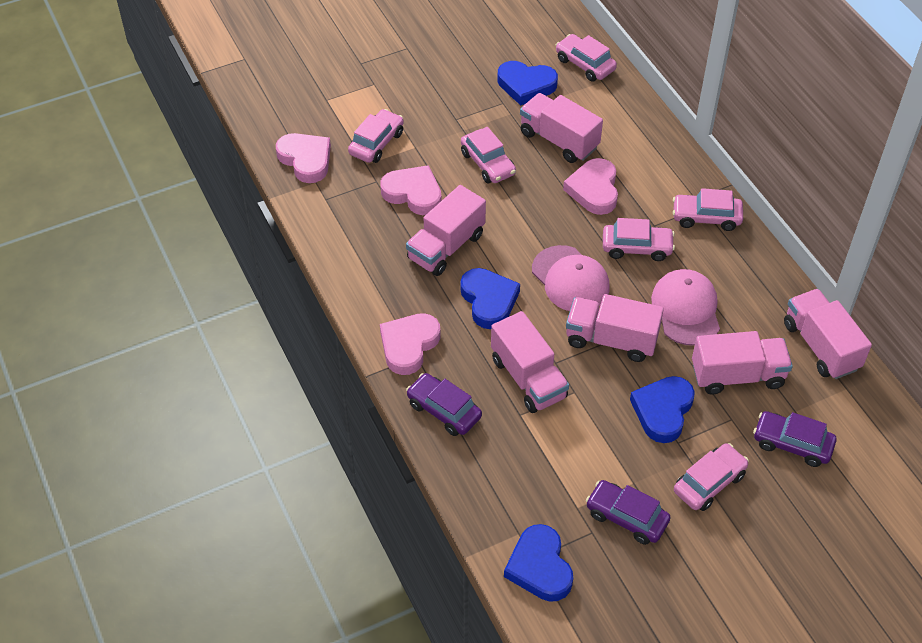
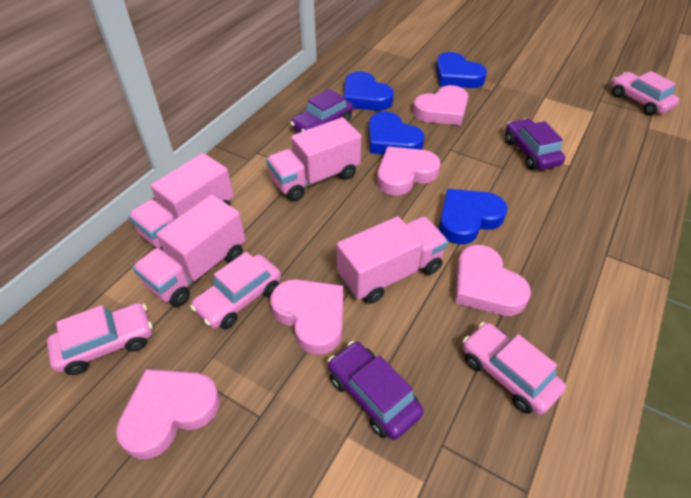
pink cap: [532,245,610,311] [651,269,720,346] = 2 -> none = 0
pink car: [348,109,404,163] [461,127,516,183] [556,34,617,82] [603,218,675,261] [673,188,743,231] [674,443,749,511] = 6 -> [47,303,153,375] [190,252,281,329] [463,322,566,415] [611,71,679,115] = 4
pink heart: [276,133,331,183] [380,165,441,215] [380,313,441,375] [563,158,618,215] = 4 -> [116,369,220,459] [270,279,343,355] [377,147,440,196] [413,85,468,125] [455,245,531,316] = 5
pink truck: [406,185,486,276] [491,311,569,413] [520,93,603,163] [566,294,664,362] [692,331,793,395] [784,289,872,379] = 6 -> [128,153,234,250] [133,194,246,307] [266,117,361,201] [337,216,448,304] = 4

